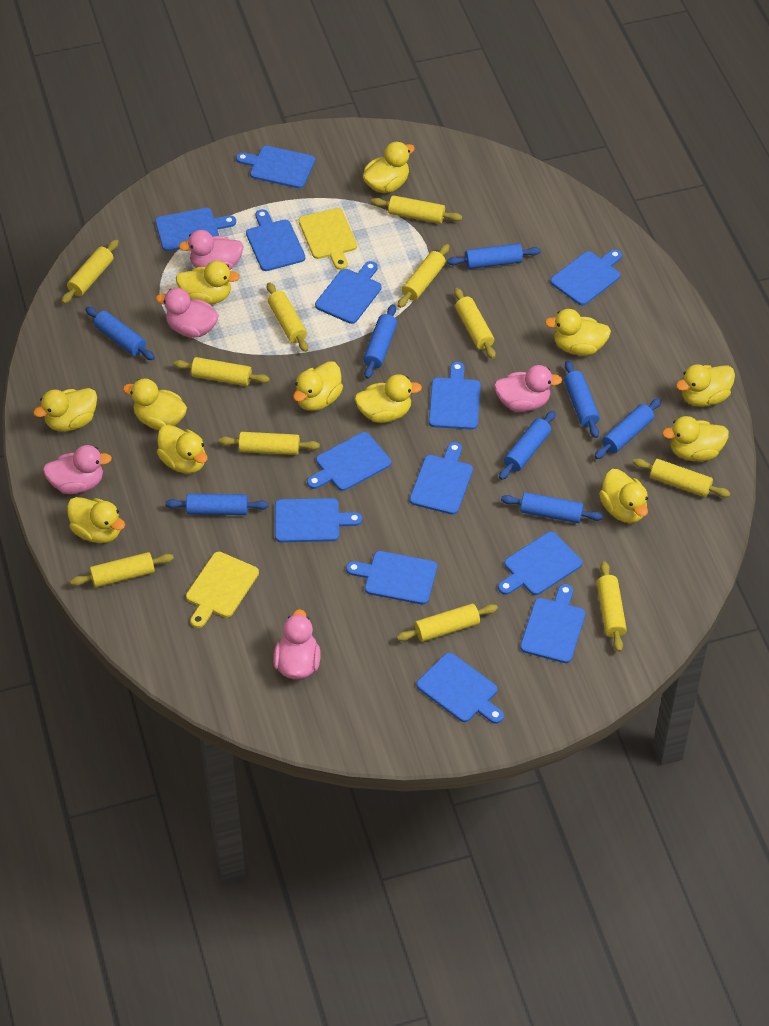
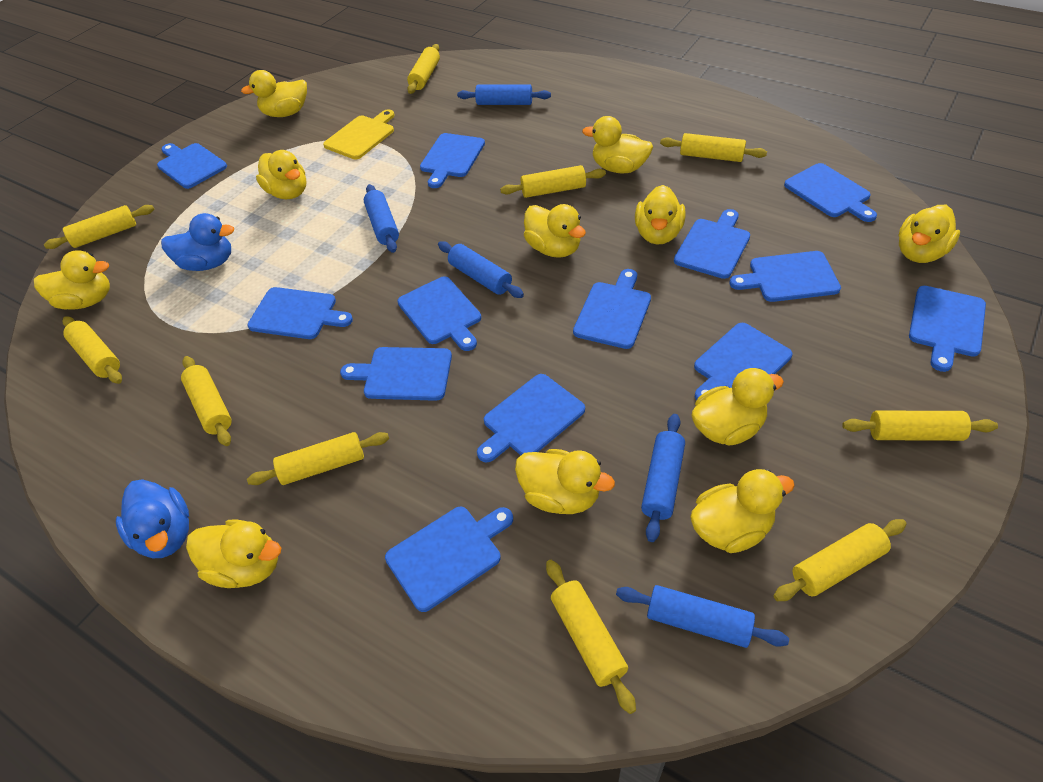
blue duck: none = 0 -> [116,479,189,558] [161,213,234,271] = 2
blue rolling pin: [85,307,155,360] [165,494,269,515] [363,304,397,379] [447,243,541,269] [499,410,556,480] [501,492,603,523] [564,360,600,438] [595,398,662,459] = 8 -> [364,184,399,253] [438,241,524,298] [457,84,551,105] [616,585,789,648] [641,414,685,542] = 5
pink duck: [43,445,112,494] [156,288,219,338] [178,230,244,270] [273,609,321,679] [494,365,562,412] = 5 -> none = 0
yellow cutting board: [186,552,259,628] [299,208,357,270] = 2 -> [323,109,394,159] = 1
yellow duck: [33,388,97,431] [67,497,125,543] [123,378,187,430] [157,425,208,474] [176,261,240,305] [293,361,343,411] [354,374,422,423] [363,142,415,193] [545,309,611,356] [599,469,648,523] [662,416,729,461] [676,364,735,407] = 12 -> [34,250,110,310] [186,520,281,588] [241,70,307,117] [256,150,306,199] [515,449,615,514] [524,204,586,258] [582,116,653,173] [635,185,686,245] [690,469,795,553] [691,368,784,446] [899,205,960,263] = 11
yellow rolling pin: [61,239,119,304] [70,552,174,587] [173,357,270,386] [219,432,320,455] [267,282,308,352] [371,195,462,224] [397,604,498,642] [398,244,450,308] [454,288,496,359] [597,561,627,652] [633,458,730,497] = 11 -> [44,205,154,249] [63,316,122,384] [181,356,232,446] [247,432,389,485] [407,44,440,94] [500,165,606,198] [546,560,636,714] [660,133,767,162] [774,519,907,601] [842,411,998,441] = 10

